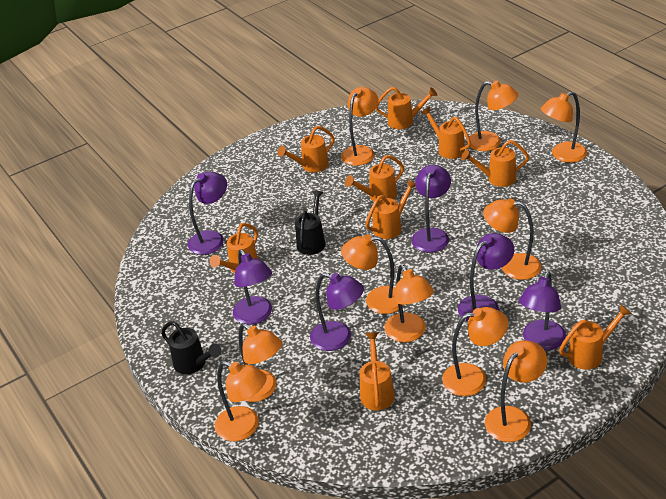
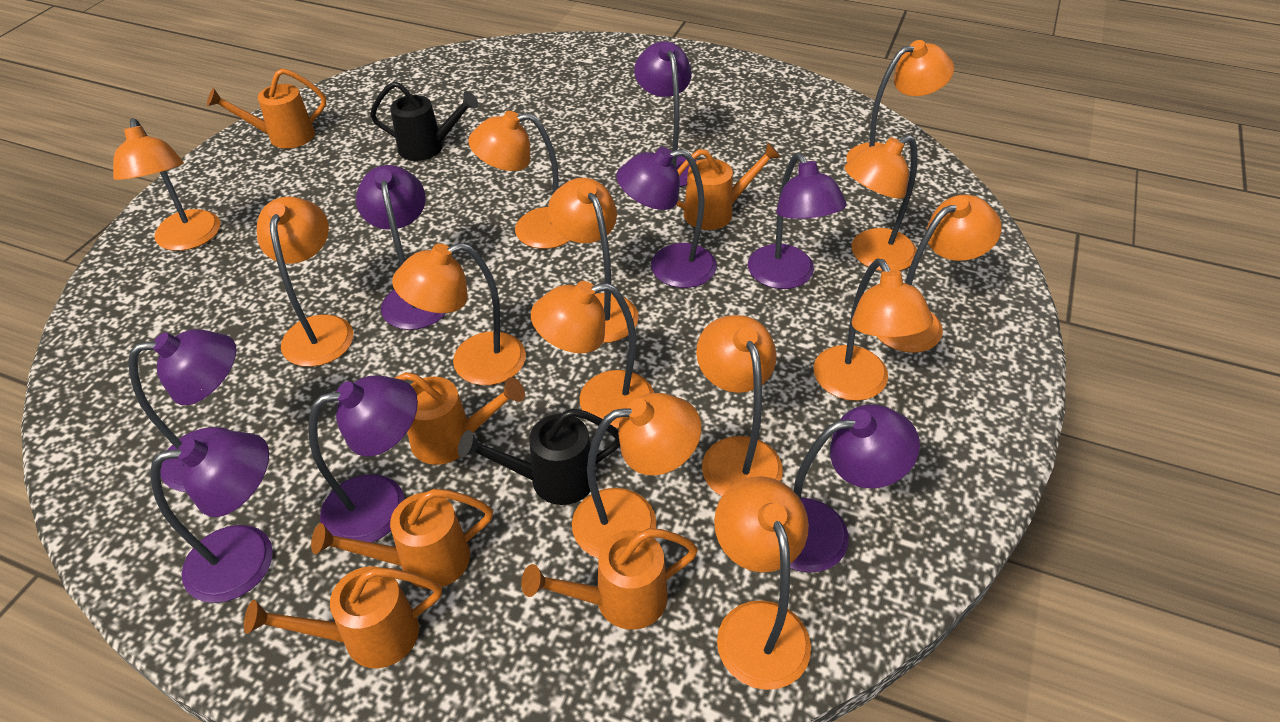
orange lamp: [215,361,267,441] [238,323,282,402] [341,87,379,166] [341,234,404,314] [384,265,434,342] [442,307,508,396] [467,81,518,151] [483,198,541,280] [485,340,547,442] [541,91,587,163] = 10 -> [113,118,220,251] [257,197,353,367] [392,243,526,385] [468,111,570,249] [531,281,654,428] [548,178,639,343] [572,393,701,558] [696,315,783,496] [714,476,811,690] [814,259,933,401] [845,135,918,271] [846,40,954,163] [876,195,1002,353] = 13
orange watering can: [210,223,258,273] [278,126,335,173] [345,155,404,201] [360,332,395,411] [365,179,416,239] [376,87,437,129] [421,106,471,159] [461,140,529,187] [559,305,632,370] = 9 -> [207,68,326,148] [244,566,442,668] [311,489,493,589] [395,372,525,465] [521,528,698,630] [676,142,781,230] = 6
purple lamp: [188,172,227,255] [233,249,272,325] [310,273,364,351] [411,165,451,253] [458,233,514,322] [519,271,566,350] = 6 -> [128,329,236,492] [150,431,273,603] [308,375,418,543] [356,165,446,330] [617,147,717,288] [634,41,697,187] [748,153,847,289] [790,404,920,573] = 8

